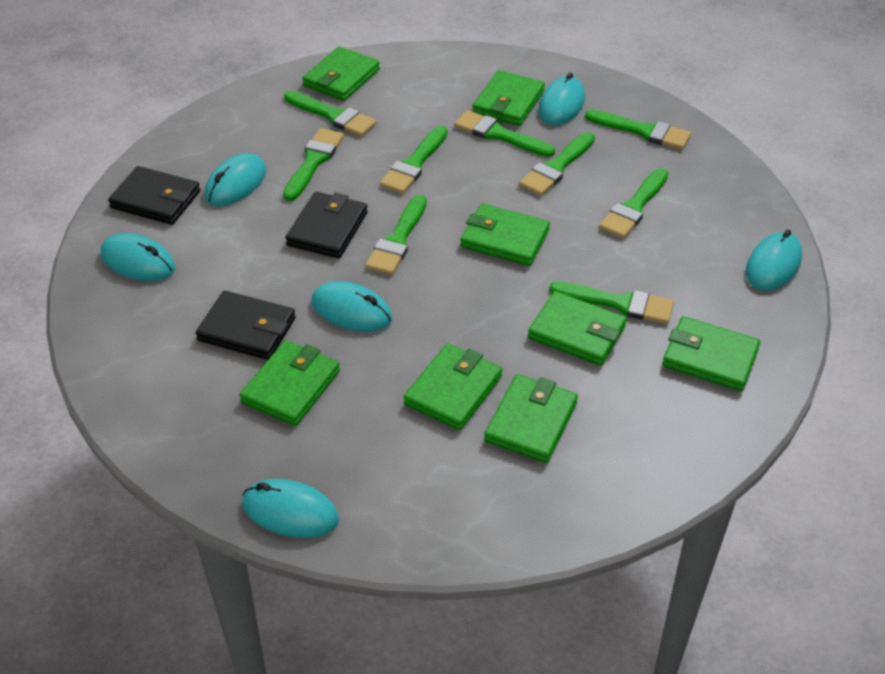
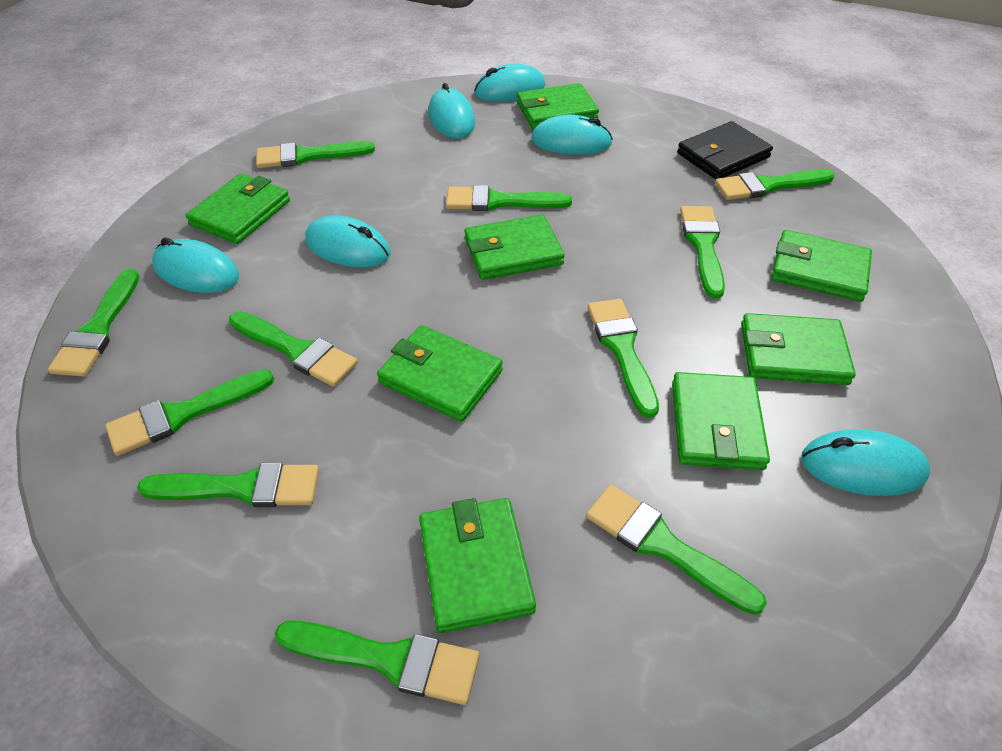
black wallet: [108,166,200,225] [196,291,296,360] [285,192,368,258] = 3 -> [677,121,773,179] = 1
green brush: [283,128,344,201] [284,91,377,136] [365,195,427,275] [380,126,448,194] [454,110,555,157] [519,132,595,196] [549,282,674,324] [585,110,691,149] [599,168,668,238] = 9 -> [48,269,140,377] [105,369,274,456] [137,462,319,507] [229,311,358,387] [256,141,375,168] [275,621,480,705] [446,185,572,211] [586,485,767,615] [587,299,659,418] [680,206,725,299] [715,169,835,200] = 11

